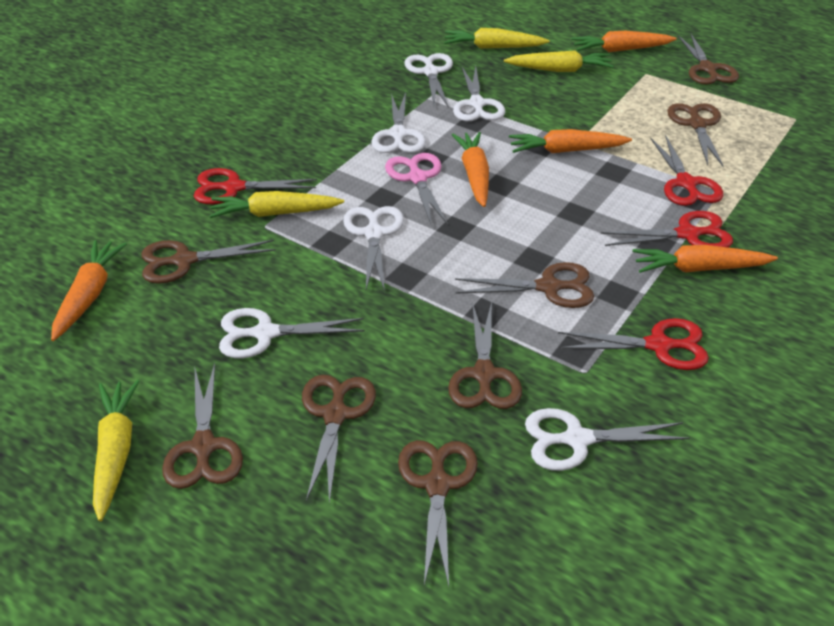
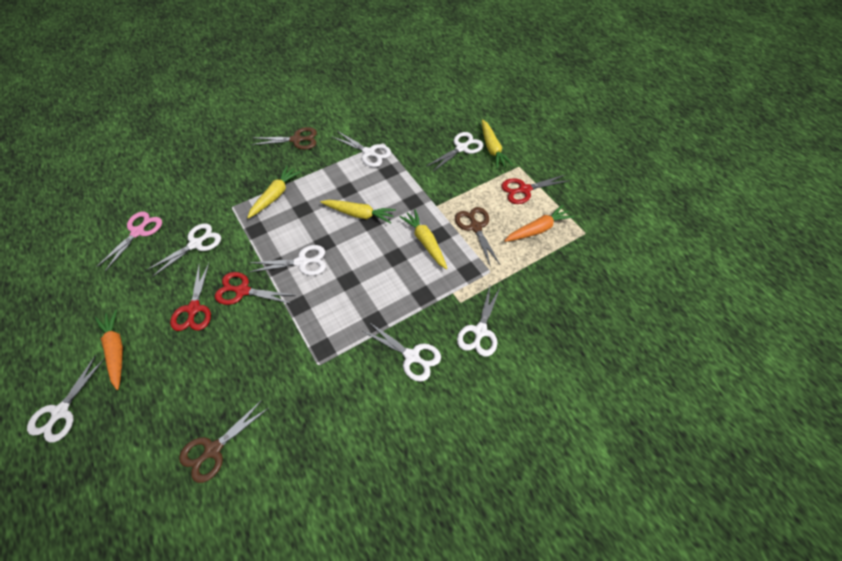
brown scissors: [141,240,276,284] [162,363,243,489] [302,375,376,504] [398,440,478,586] [448,302,522,409] [455,262,594,308] [667,103,724,167] [678,34,739,85] = 8 -> [179,400,269,483] [251,127,317,150] [455,207,500,267] = 3
orange carrot: [51,240,127,341] [452,132,489,207] [509,129,632,153] [571,31,677,52] [633,245,778,273] = 5 -> [95,309,123,390] [504,205,574,242] = 2
red scissors: [194,168,317,204] [558,318,709,370] [600,211,733,248] [650,135,723,206] = 4 -> [170,262,211,331] [215,272,293,305] [501,175,570,204] = 3
white scissors: [219,308,365,358] [343,206,404,291] [371,93,426,153] [405,53,453,108] [453,66,505,121] [525,408,690,471] = 6 -> [27,355,105,443] [146,223,221,277] [250,245,326,276] [333,131,391,167] [363,322,441,382] [426,132,483,172] [457,286,501,357] = 7

